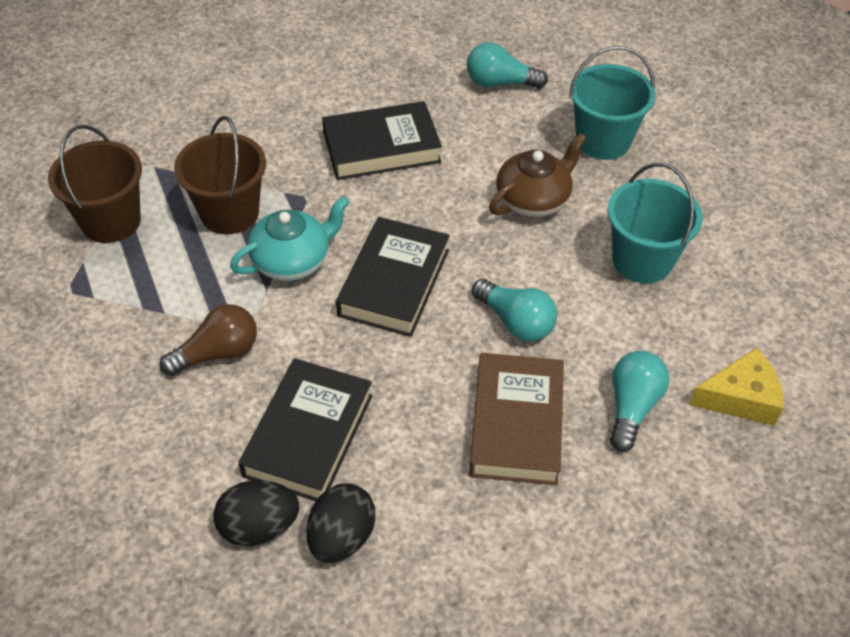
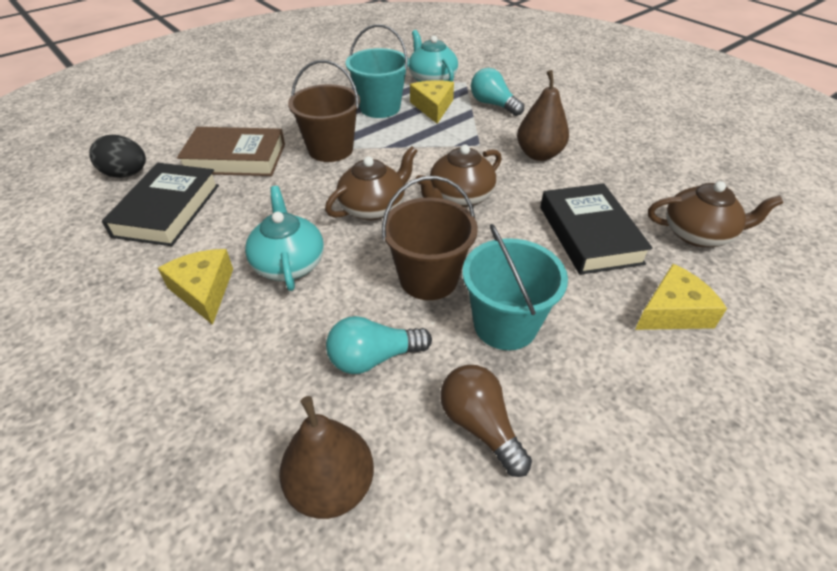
black book: [239,358,372,501] [322,101,442,180] [336,217,450,337] = 3 -> [102,163,219,246] [540,183,653,275] = 2
black egg: [213,480,299,546] [306,483,376,563] = 2 -> [89,135,146,178] = 1
brown pear: none = 0 -> [279,396,374,519] [517,70,569,161] = 2
brown teapot: [489,133,587,218] = 1 -> [325,146,417,220] [416,145,502,207] [648,181,783,247] = 3
turquoise light bulb: [467,42,548,89] [472,279,557,341] [610,351,669,452] = 3 -> [326,316,432,374] [471,68,524,116] = 2
turquoise teapot: [230,196,350,281] = 1 -> [245,186,324,291] [409,30,458,82] = 2
yellow cheese: [689,348,783,426] = 1 -> [158,249,233,325] [410,80,454,124] [635,264,727,330] = 3

